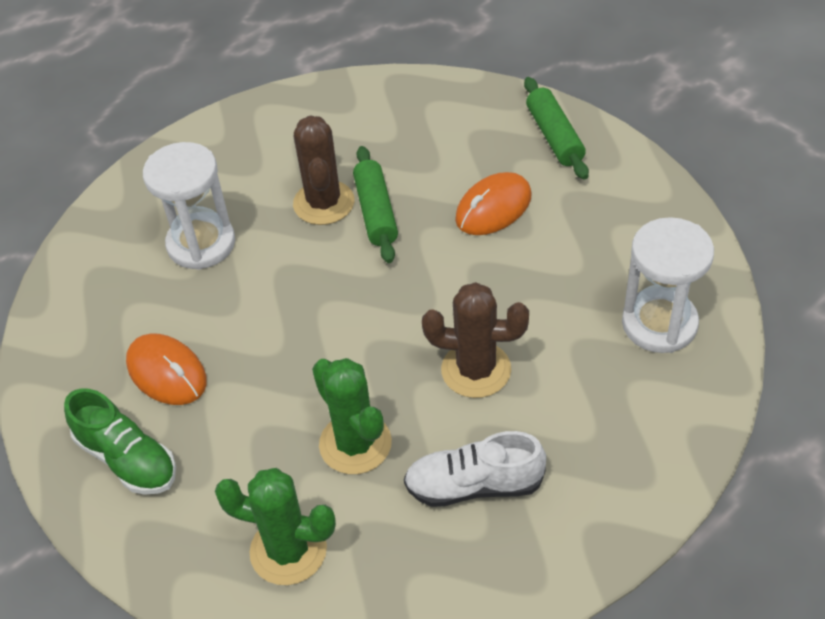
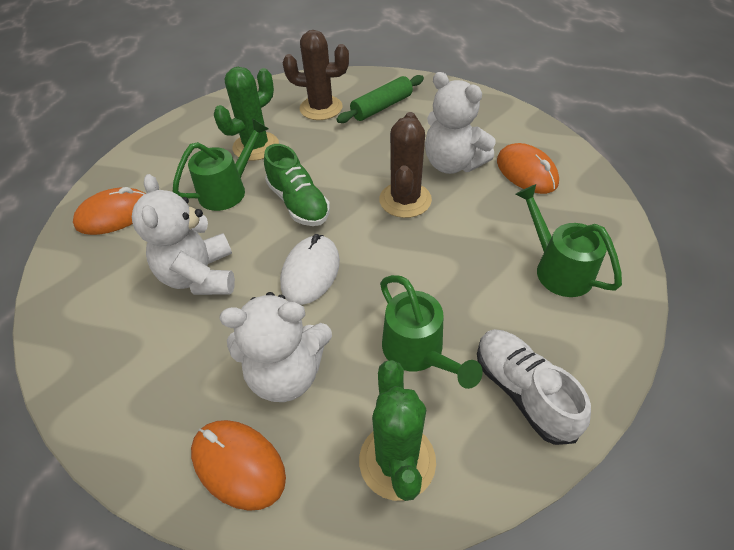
green rolling pin: [353,146,398,263] [524,77,589,180] = 2 -> [336,75,424,123] = 1
green watering can: none = 0 -> [172,119,269,211] [380,275,483,389] [515,184,622,297] = 3
orange mouse: [126,334,207,405] [455,172,532,235] = 2 -> [73,187,146,235] [191,420,286,511] [497,143,559,194] = 3
white hourglass: [143,142,235,270] [622,217,714,353] = 2 -> none = 0
white mouse: none = 0 -> [280,234,340,305] = 1
white teddy bear: none = 0 -> [132,174,235,295] [219,292,332,402] [425,72,496,174] = 3

